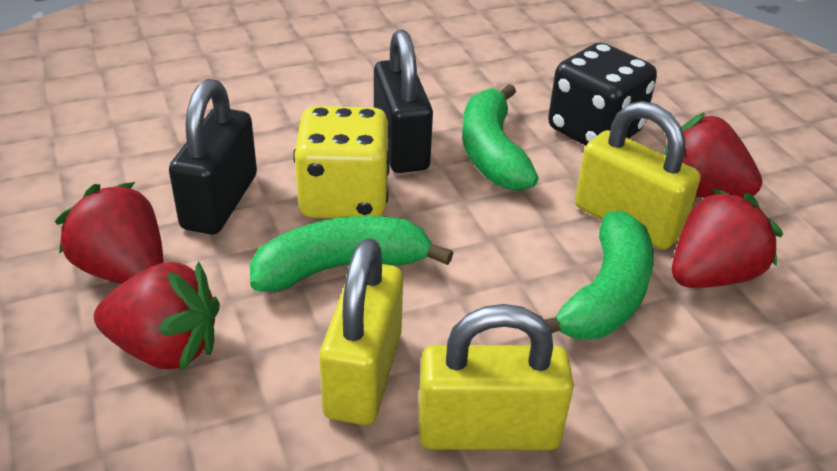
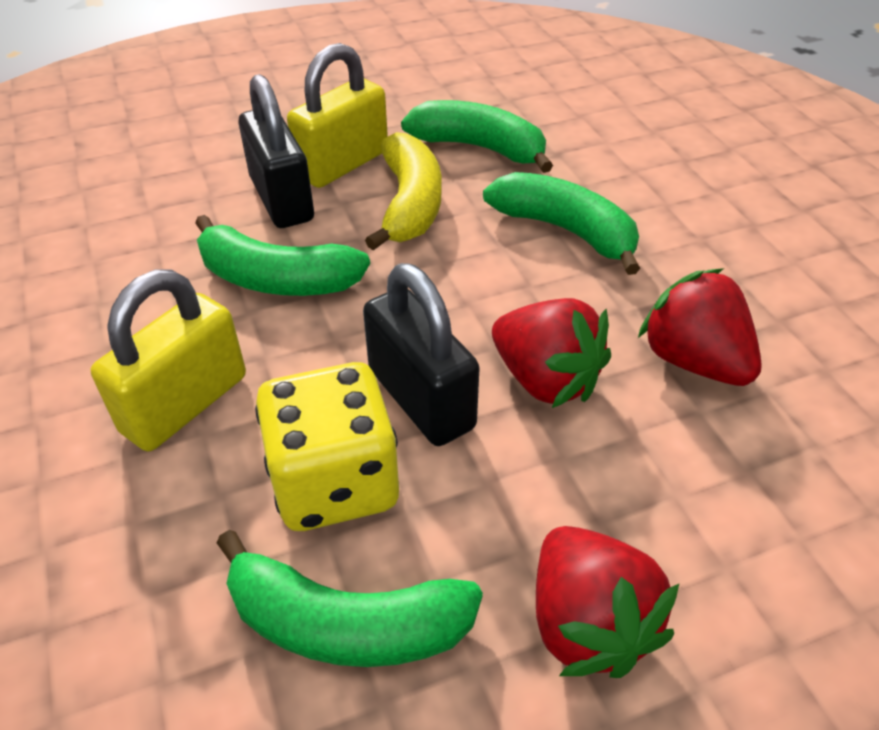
black dice: [548,43,657,146] = 1 -> none = 0
green banana: [250,216,453,292] [462,84,539,191] [545,211,654,340] = 3 -> [195,215,370,296] [217,530,483,667] [401,100,553,173] [483,172,641,275] = 4
red strawberry: [55,182,164,284] [94,261,220,371] [664,113,763,198] [672,188,783,288] = 4 -> [492,298,611,408] [536,526,679,678] [638,268,762,386] = 3
yellow banana: none = 0 -> [365,132,441,250] = 1
yellow padlock: [319,238,403,425] [418,304,574,450] [575,101,701,250] = 3 -> [91,269,246,451] [287,43,388,188] = 2

